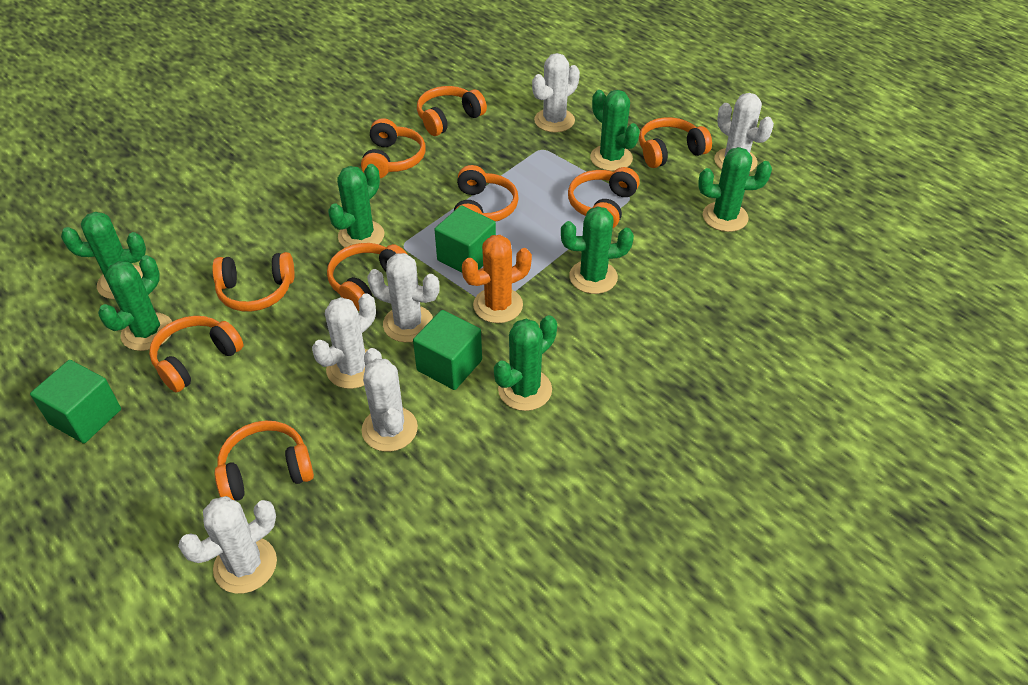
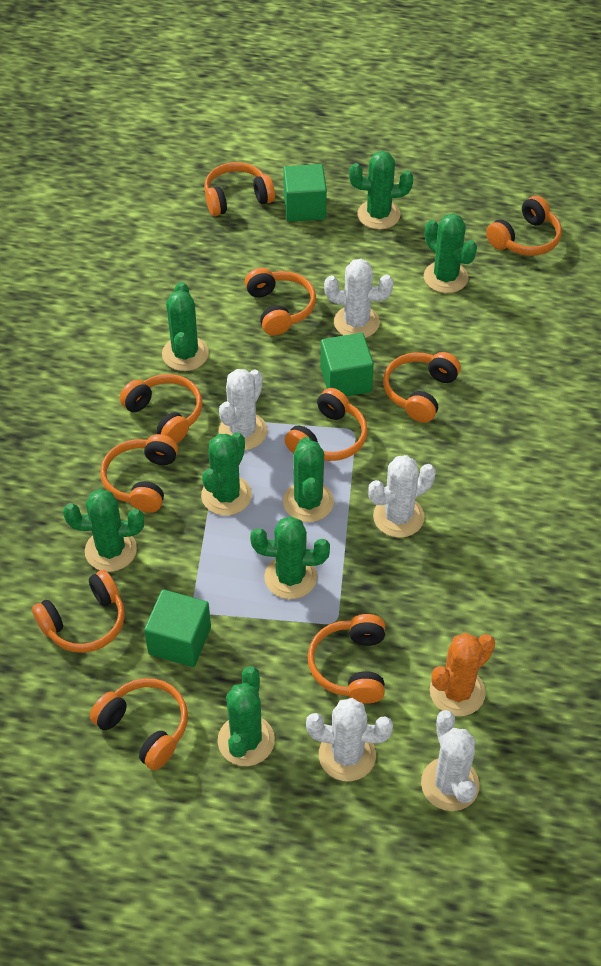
green cactus: [61,212,146,299] [98,255,172,351] [328,164,384,248] [494,315,557,411] [561,206,634,294] [590,90,640,171] [698,147,772,232] = 7 -> [63,489,144,572] [162,282,209,371] [201,432,252,516] [218,666,275,766] [250,516,330,599] [283,437,334,522] [349,151,413,230] [424,213,477,293] = 8
orange headphones: [149,316,244,393] [212,252,295,312] [215,421,314,500] [327,243,408,311] [361,118,426,178] [417,86,487,136] [454,165,519,222] [568,167,640,228] [639,117,712,168] = 9 -> [32,570,125,653] [90,678,188,770] [100,434,178,513] [120,374,202,443] [204,162,275,216] [245,268,316,336] [285,388,368,461] [308,614,385,704] [383,352,461,423] [486,195,562,256] = 10
white cactus: [178,496,277,594] [312,293,376,389] [361,348,418,452] [367,253,440,342] [532,53,580,133] [714,93,774,172] = 6 -> [219,369,268,450] [306,698,393,781] [324,259,393,338] [368,455,436,538] [421,710,480,811] = 5

